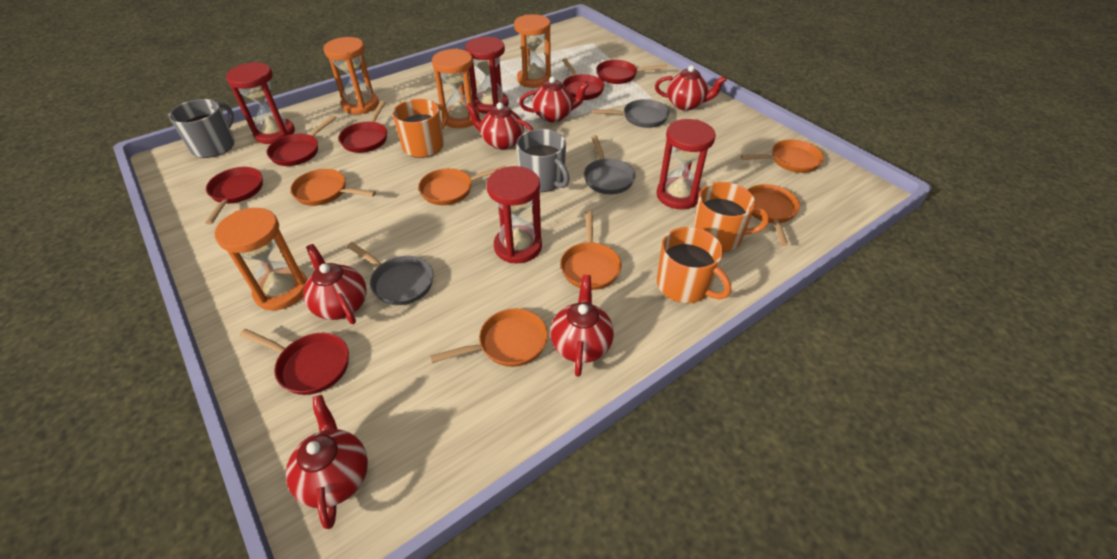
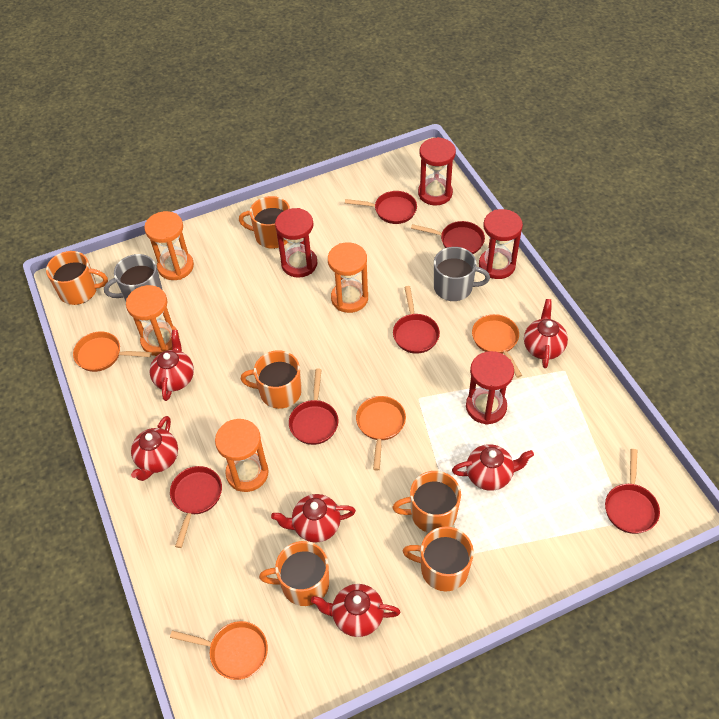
grey pan: [347,242,433,305] [584,135,635,194] [592,99,669,128] = 3 -> none = 0
orange mug: [392,99,448,158] [657,227,731,303] [693,182,770,252] = 3 -> [46,251,108,305] [239,196,290,249] [241,350,302,409] [259,541,329,606] [392,471,461,533] [403,527,474,591] = 6
orange pan: [290,169,376,206] [418,165,506,205] [430,309,548,367] [560,211,621,290] [741,139,824,173] [748,184,800,246] = 6 -> [73,331,152,372] [170,621,268,680] [356,396,406,471] [472,314,522,378] = 4

